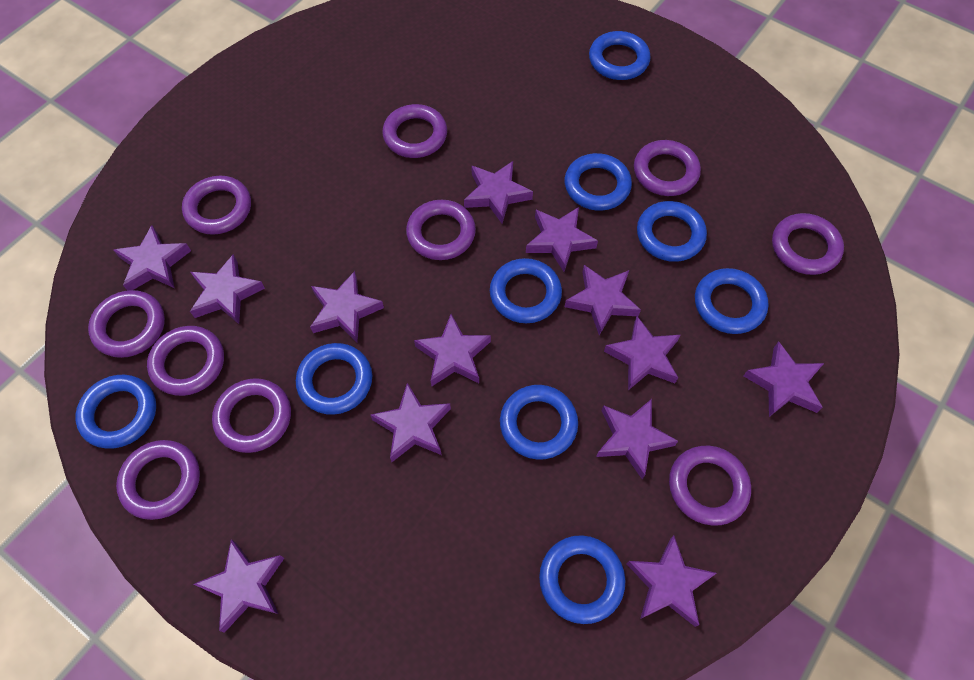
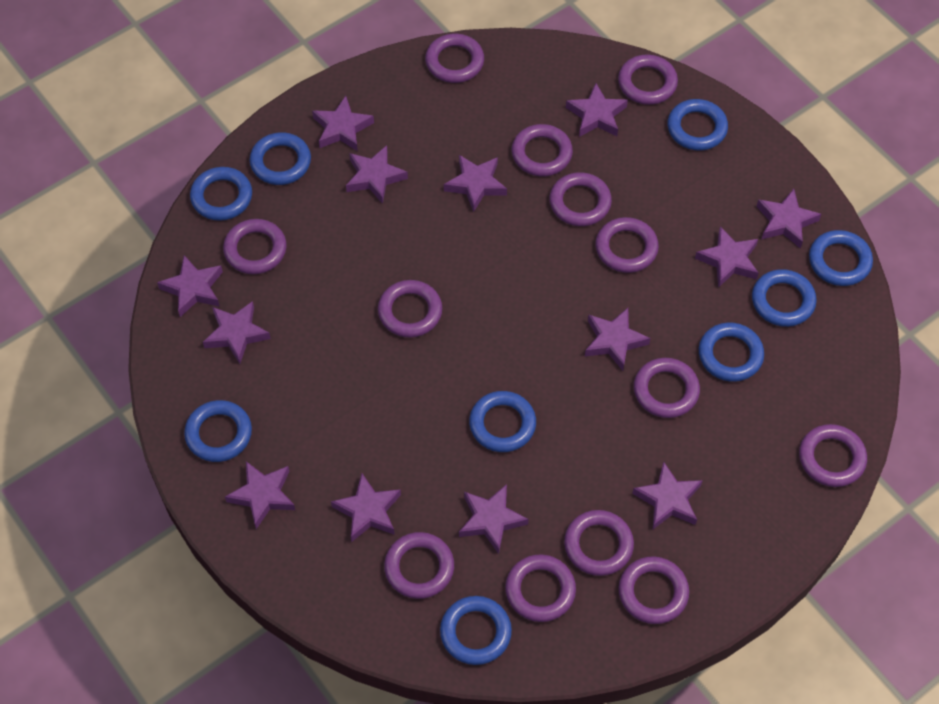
purple ring: [88,290,165,358] [116,440,200,520] [147,326,224,396] [182,176,251,235] [212,378,291,453] [382,104,447,158] [406,200,476,260] [634,140,701,196] [669,446,751,526] [772,213,844,275] = 10 -> [223,219,287,274] [378,280,442,338] [384,532,454,599] [425,34,484,83] [505,554,576,622] [512,124,573,176] [549,172,612,226] [564,510,634,576] [595,217,659,273] [618,55,678,105] [618,556,689,624] [634,358,700,418] [799,424,867,487] = 13

